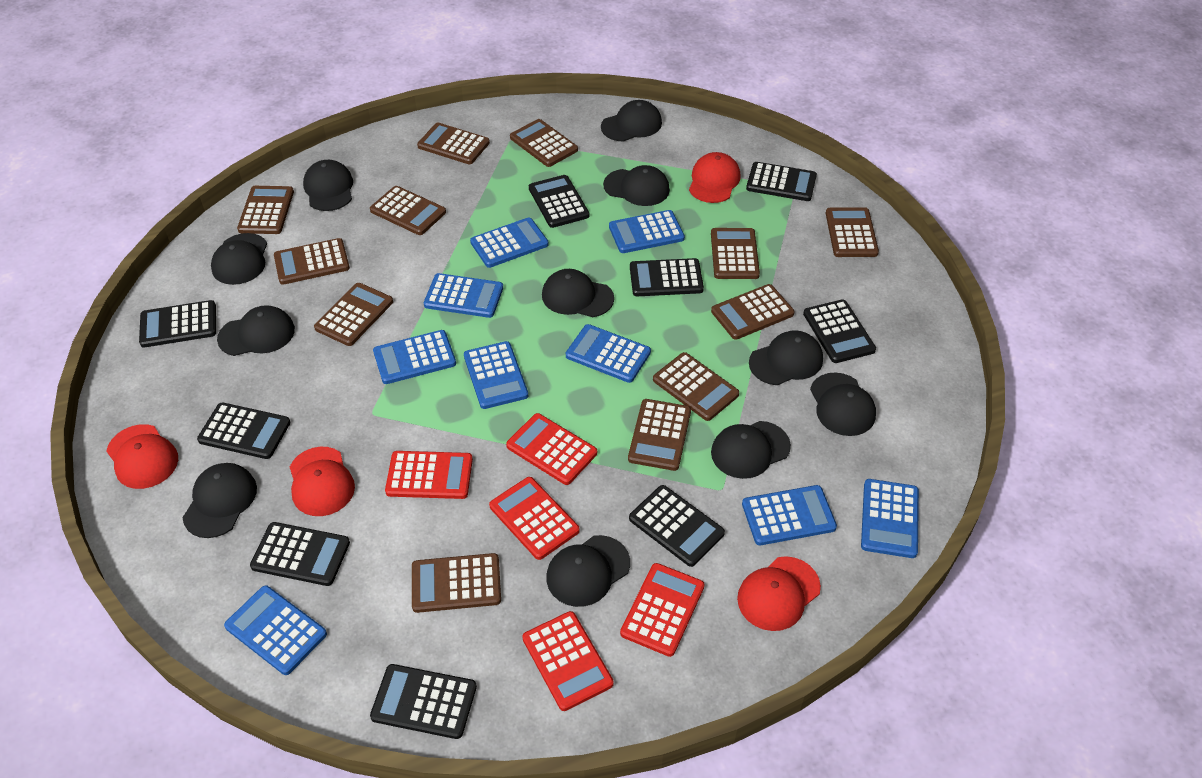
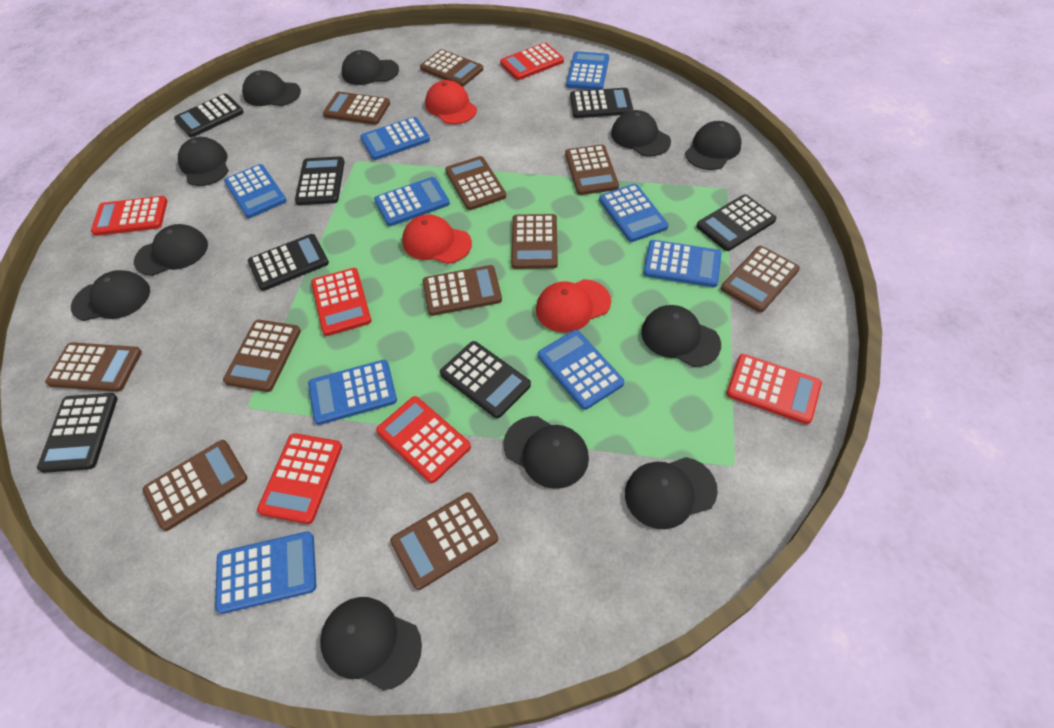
black calculator: [139,300,216,348] [197,402,290,459] [250,522,350,586] [370,664,477,739] [529,175,589,228] [629,485,725,567] [630,258,704,296] [746,162,817,201] [803,299,876,363] = 9 -> [37,393,118,473] [174,94,244,137] [248,234,329,291] [295,156,345,205] [440,341,531,418] [570,88,633,118] [696,194,776,251] = 7
brown calculator: [237,186,294,234] [274,238,350,285] [314,283,393,346] [370,186,446,235] [412,553,501,613] [417,123,490,164] [510,119,578,167] [628,399,691,471] [653,352,739,421] [711,228,760,279] [711,284,795,340] [826,207,879,257] = 12 -> [45,342,142,392] [142,440,247,531] [223,320,301,392] [323,92,390,125] [390,492,498,590] [420,49,483,87] [423,265,502,316] [445,156,506,210] [511,214,558,269] [565,144,619,195] [721,246,800,313] = 11
red calculator: [385,451,473,499] [489,477,580,560] [506,413,597,485] [522,611,614,711] [620,563,705,657] = 5 -> [91,196,168,236] [257,433,342,524] [311,268,371,336] [376,396,471,483] [500,43,564,80] [726,354,822,424] = 6
red cap: [106,424,178,489] [290,447,355,516] [689,152,741,203] [737,556,821,631] = 4 -> [402,214,472,264] [425,80,477,124] [536,279,611,333] = 3

